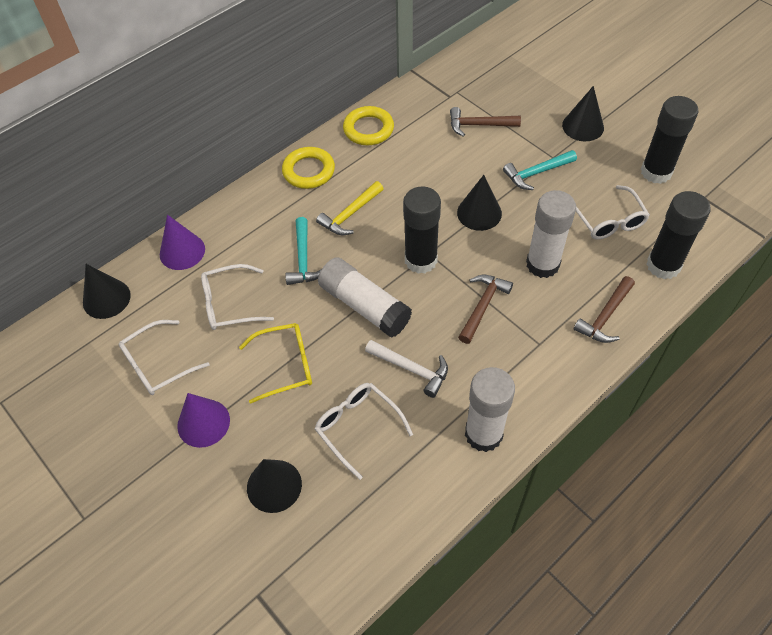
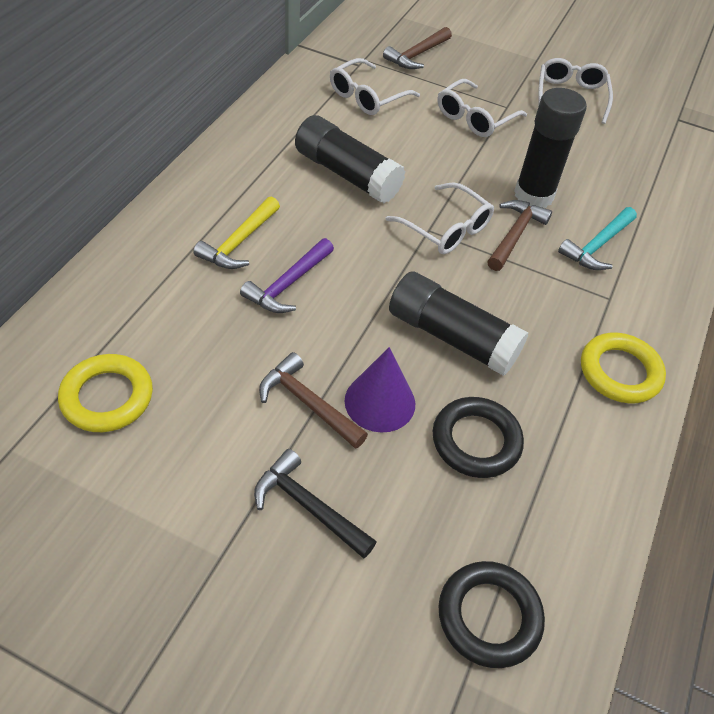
black cone: [83,264,131,319] [247,459,302,513] [457,175,502,231] [562,86,604,141] = 4 -> none = 0
black hammer: none = 0 -> [254,449,376,559] = 1
black ring: none = 0 -> [433,397,524,478] [439,561,545,668] = 2
purple cone: [160,215,205,270] [177,393,230,448] = 2 -> [344,347,415,433] = 1
purple hammer: none = 0 -> [240,238,334,313] = 1
turquoise hammer: [285,217,322,285] [503,150,577,190] = 2 -> [558,207,637,270] = 1
white glue stick: [318,258,412,338] [465,367,515,452] [526,190,576,278] = 3 -> none = 0
white hammer: [365,340,448,398] = 1 -> none = 0
yellow glasses: [239,323,312,404] = 1 -> none = 0

